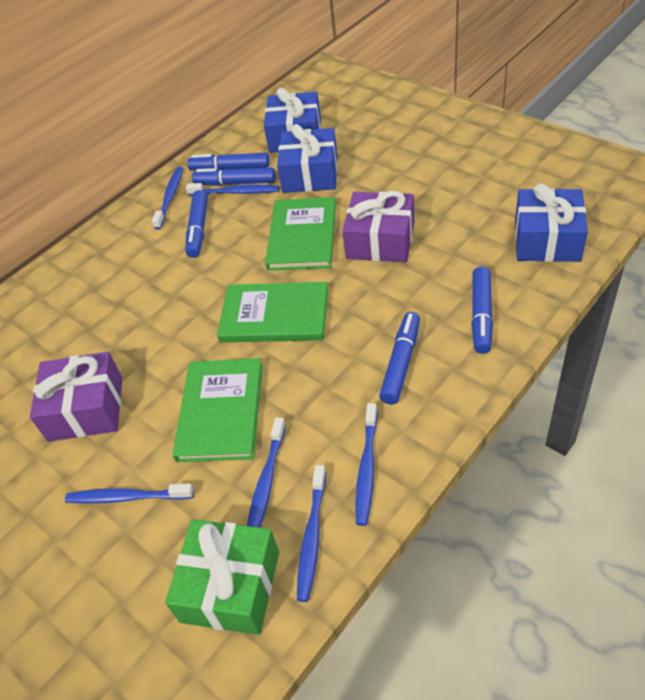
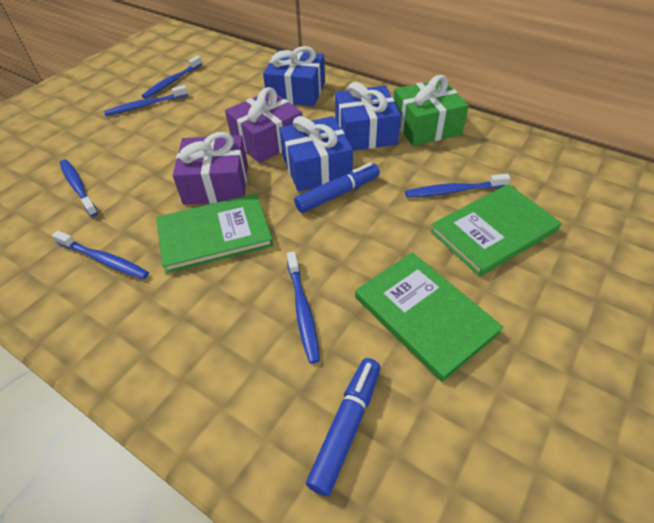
blue marker: [186,190,208,258] [187,153,269,171] [192,167,275,186] [379,312,420,405] [471,267,493,354] = 5 -> [294,162,380,213] [306,358,380,496] = 2

